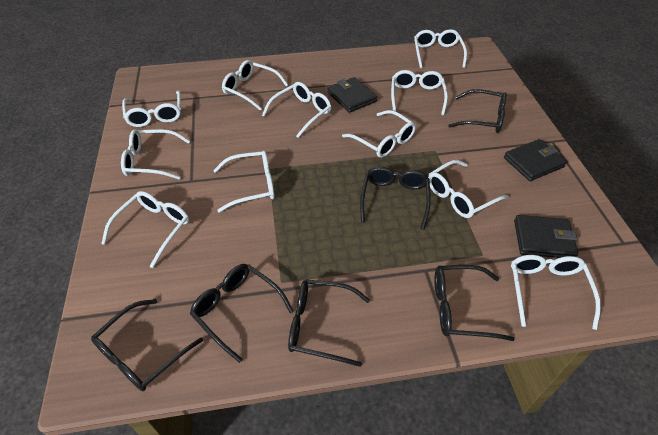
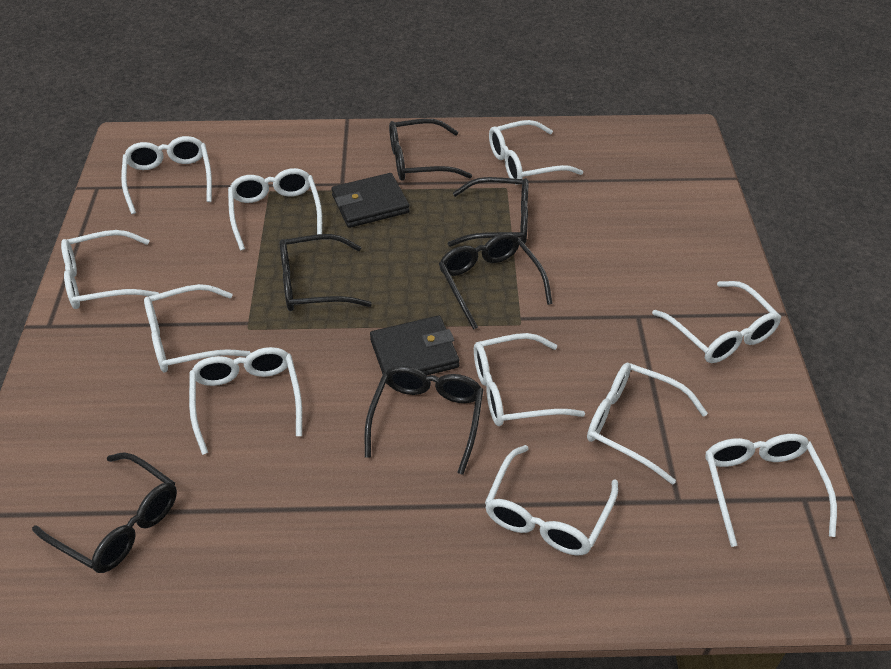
black wallet: [327,77,377,113] [504,139,567,181] [514,215,578,258] = 3 -> [332,173,410,228] [370,315,459,385] = 2

